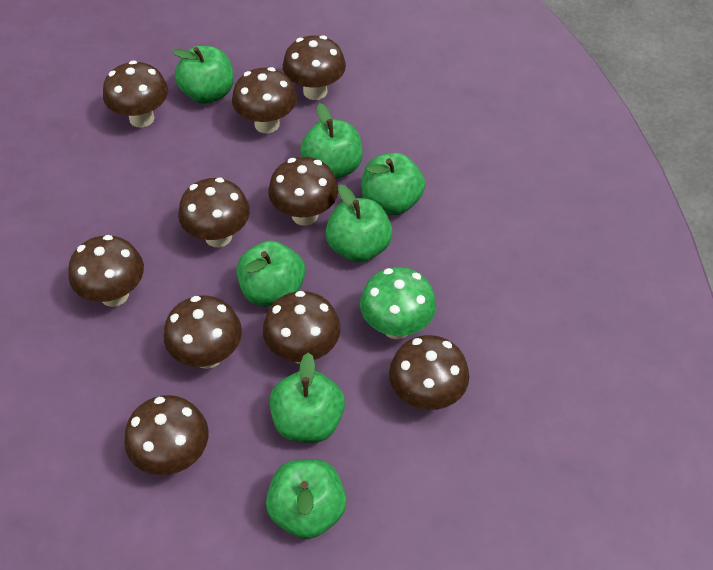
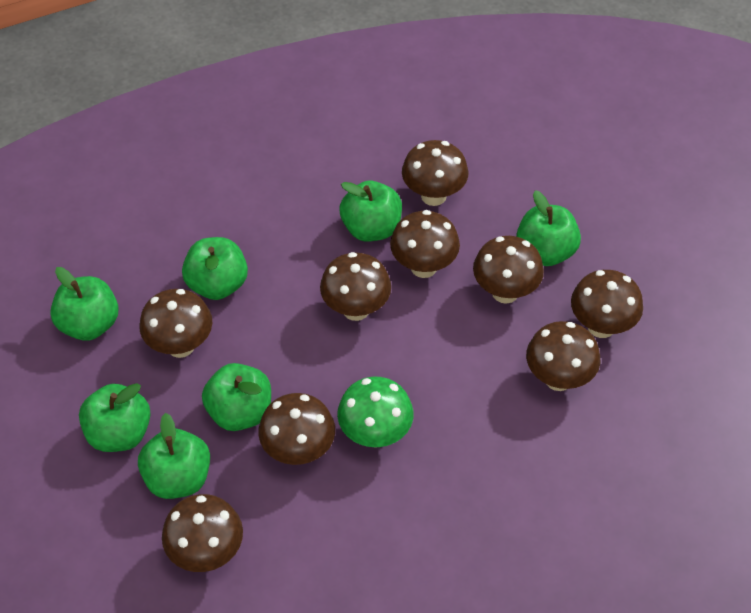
brown mushroom: [68,235,144,307] [103,60,168,128] [124,395,209,475] [163,295,242,369] [178,178,250,247] [232,67,297,134] [263,291,341,364] [268,157,338,226] [283,35,346,100] [389,335,469,410] = 10 -> [139,289,212,358] [162,494,243,572] [258,393,335,465] [320,252,391,321] [390,210,460,278] [402,140,469,206] [473,236,544,304] [526,321,600,391] [571,270,643,338] = 9

